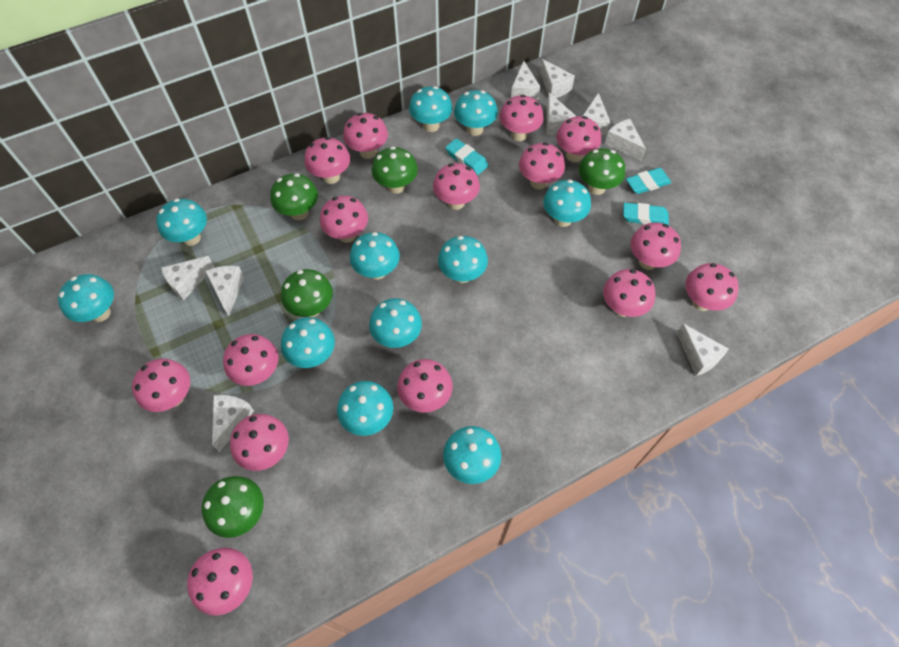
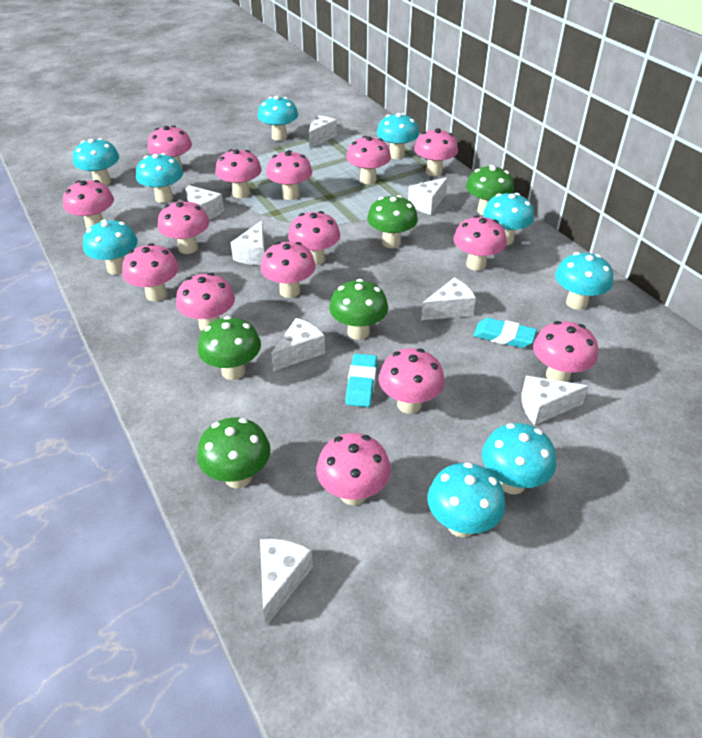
turquoise eraser: [445,138,488,175] [623,203,669,226] [626,168,671,194] = 3 -> [345,353,377,407] [473,318,537,348] = 2
turquoise mushroom: [58,274,114,322] [156,199,207,246] [281,317,335,368] [337,381,393,436] [350,232,400,280] [369,298,422,348] [409,86,453,132] [438,236,488,283] [443,426,501,484] [454,90,498,136] [543,180,591,227] = 11 -> [73,138,119,186] [83,219,138,275] [136,153,183,203] [257,96,298,141] [377,113,419,159] [428,462,506,538] [482,423,556,494] [483,193,534,245] [555,252,613,310] = 9
white cheese: [161,256,215,300] [205,266,244,316] [212,395,254,452] [511,61,540,100] [540,59,575,98] [546,93,576,135] [582,93,610,135] [605,119,646,161] [677,324,728,376] = 9 -> [184,184,224,220] [230,220,265,265] [260,539,313,626] [271,318,325,371] [309,115,337,148] [408,177,448,215] [421,278,476,320] [522,376,589,425] = 8

